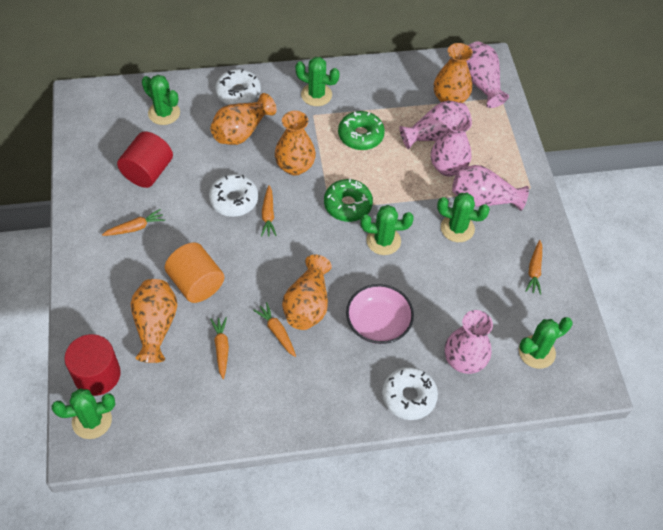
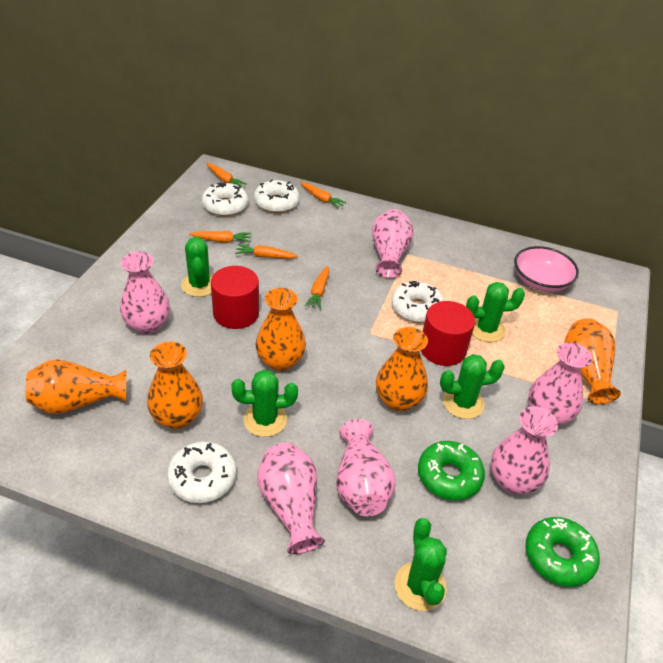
green cactus: [52,388,115,439] [142,75,180,125] [295,57,340,106] [360,205,414,255] [437,193,490,242] [519,317,573,369] = 6 -> [181,237,213,297] [231,370,298,437] [395,518,447,611] [440,354,505,419] [466,282,525,342] = 5
orange cylinder: [165,242,224,303] = 1 -> none = 0
pink vase: [399,101,472,149] [431,112,472,176] [445,310,493,374] [452,165,529,211] [466,41,509,108] = 5 -> [120,252,170,334] [257,443,325,554] [336,419,395,516] [372,209,414,278] [491,407,558,494] [528,342,592,425] = 6
white donut: [209,174,258,217] [215,69,261,105] [382,367,438,420] = 3 -> [167,442,236,503] [202,182,248,216] [254,179,300,213] [391,281,444,322] = 4

